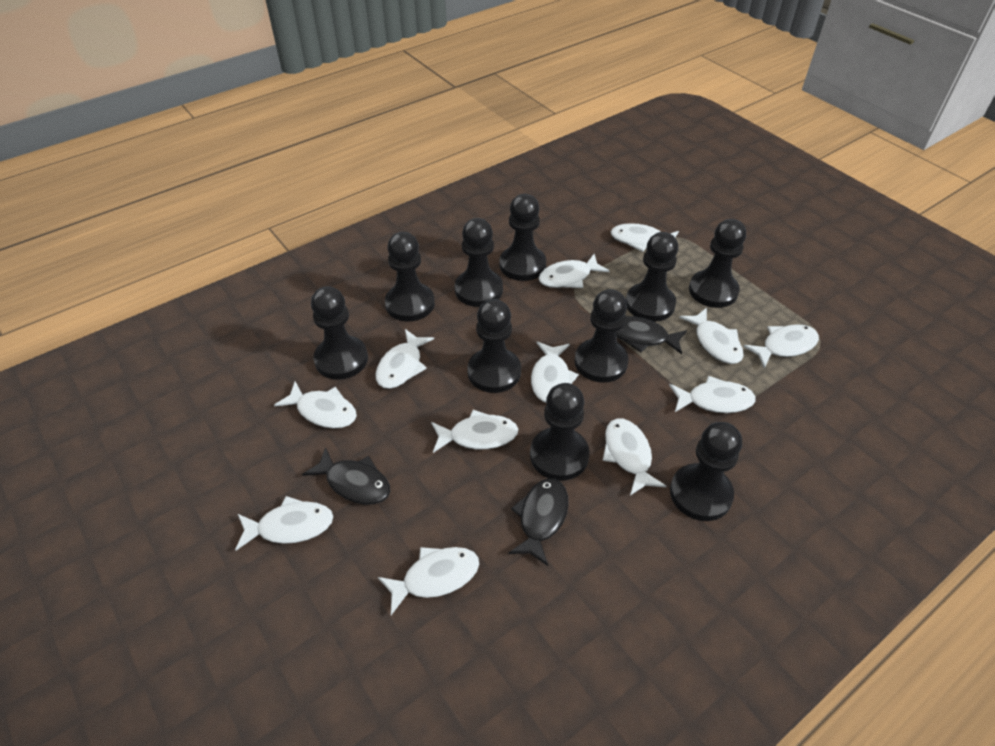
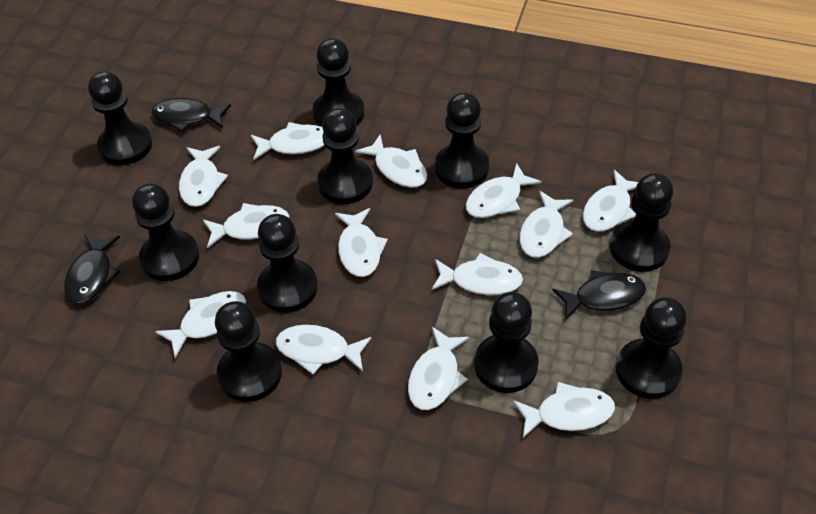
white fish: [235,496,333,550] [274,381,357,429] [375,329,434,389] [378,547,479,615] [431,410,518,453] [531,342,579,402] [538,254,610,288] [603,419,667,495] [611,223,679,252] [669,376,756,413] [679,308,744,364] [743,324,819,368] = 12 -> [155,291,246,358] [179,146,228,207] [203,203,290,248] [251,122,325,160] [276,325,372,374] [335,208,388,277] [355,134,427,188] [408,327,470,410] [432,253,523,295] [466,163,541,218] [513,382,615,438] [519,191,574,258] [583,170,638,232] = 13

